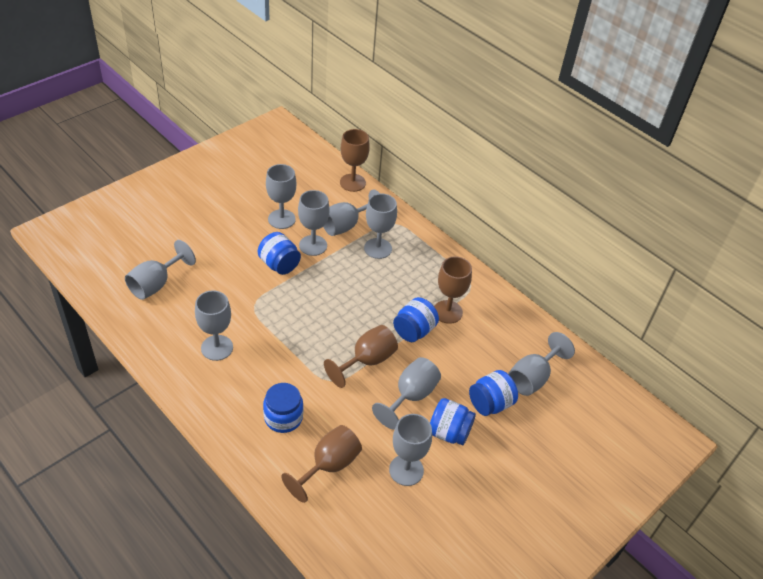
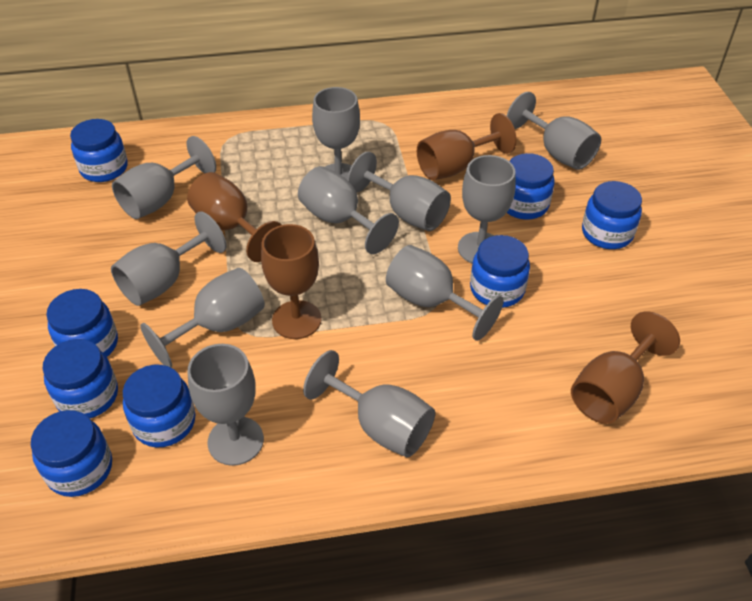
blue jar: [258,232,301,275] [263,383,303,433] [393,297,439,342] [430,398,476,445] [469,370,518,416] = 5 -> [31,410,112,497] [43,339,118,418] [46,289,118,357] [70,119,128,182] [123,365,195,447] [470,235,530,308] [507,153,554,220] [582,181,642,249] = 8
grey goblet: [125,240,196,300] [195,290,233,361] [266,164,296,229] [298,190,330,256] [323,189,380,236] [364,194,397,259] [372,357,441,430] [389,414,432,486] [508,332,575,396] = 9 -> [111,211,226,306] [112,136,216,219] [140,268,265,368] [188,344,264,466] [298,166,399,254] [303,350,435,457] [312,87,360,179] [347,151,451,231] [386,245,504,341] [458,155,516,264] [507,92,601,170] = 11

